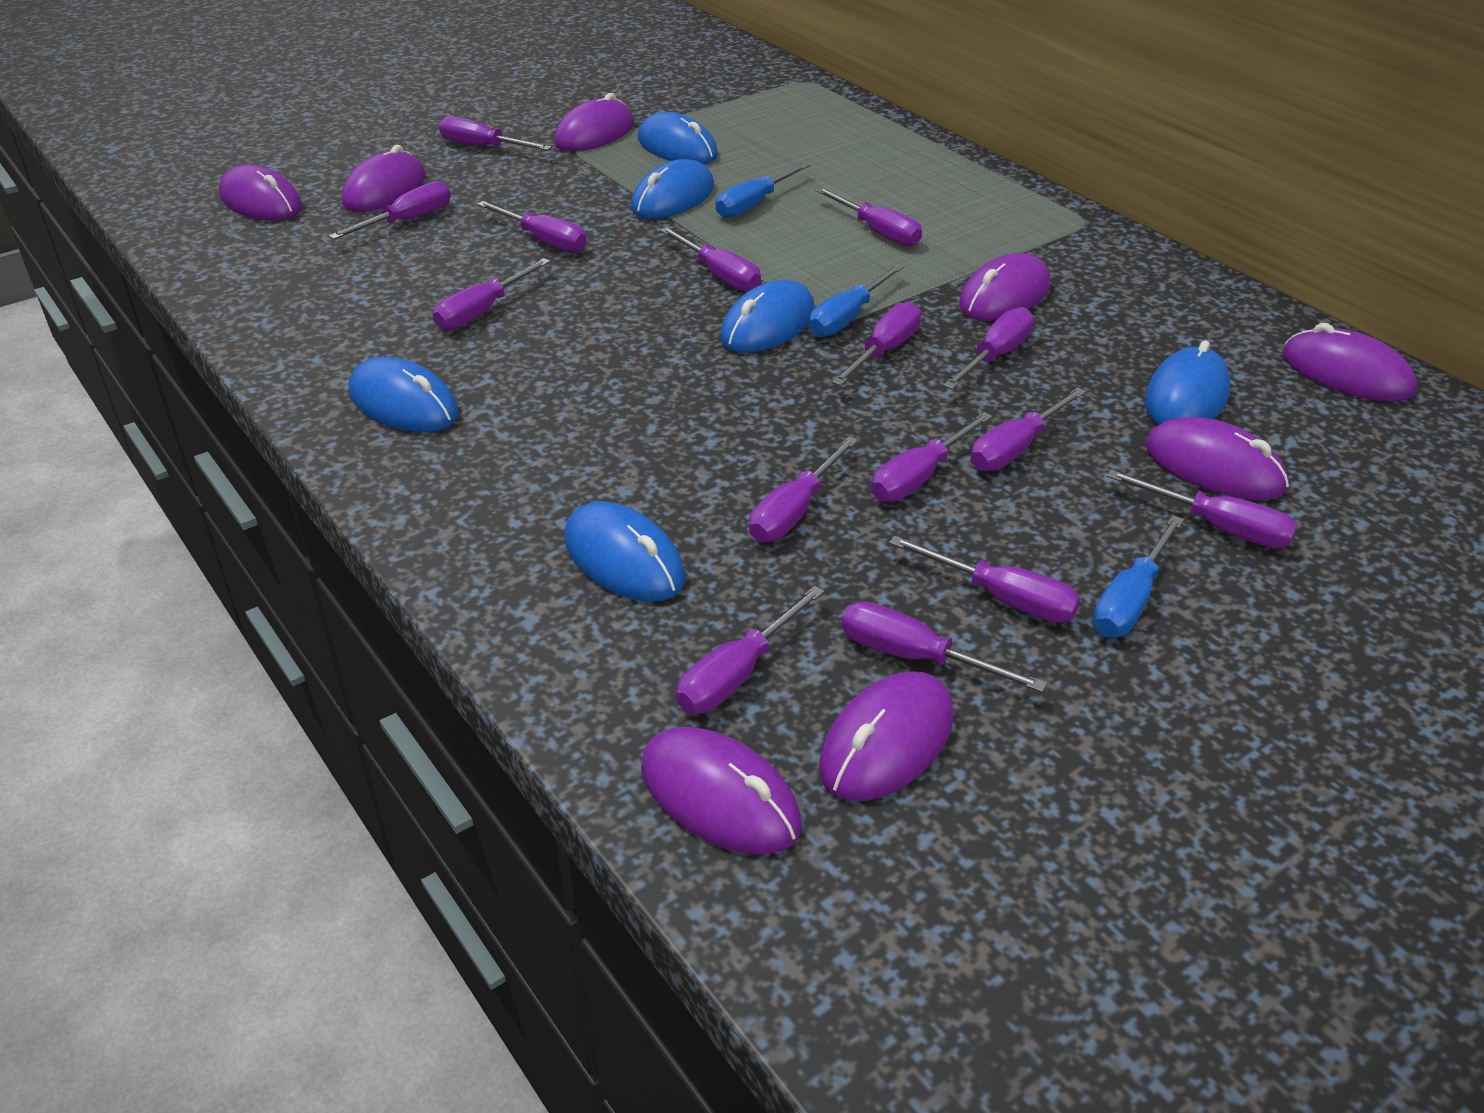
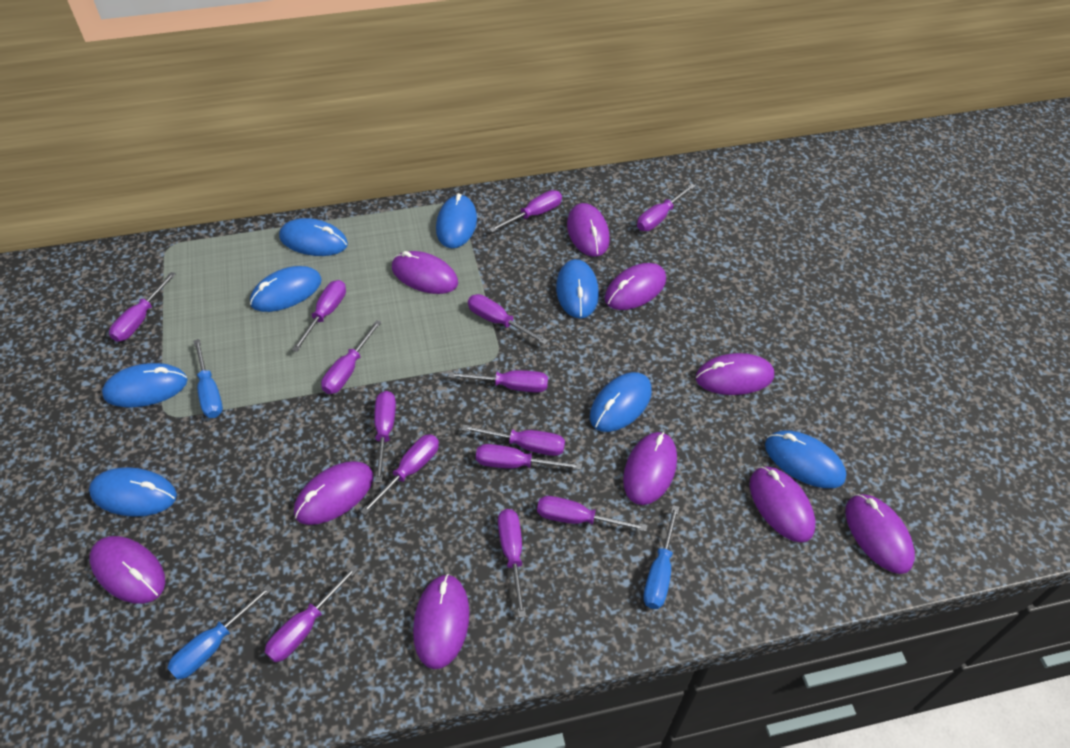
blue mouse: [349,357,459,432] [565,502,685,602] [631,159,714,219] [638,112,718,164] [720,280,815,353] [1145,340,1230,425] = 6 -> [89,467,177,517] [102,363,188,407] [250,266,322,312] [279,218,348,256] [436,193,477,248] [556,259,599,319] [590,372,652,432] [765,431,846,488] = 8
purple mouse: [219,164,302,221] [342,145,425,212] [554,93,634,151] [641,727,802,855] [819,671,954,801] [959,253,1050,321] [1145,417,1289,500] [1282,323,1417,402] = 8 -> [90,536,165,604] [294,461,373,525] [392,251,458,294] [413,574,469,669] [567,203,610,257] [605,263,666,310] [623,432,677,505] [696,353,774,395] [750,466,815,543] [845,494,915,574] = 10
purple screwdriver: [329,181,451,240] [433,258,550,330] [439,116,552,151] [477,201,587,252] [660,227,761,292] [676,586,824,713] [749,436,858,542] [815,187,922,246] [832,301,921,386] [841,602,1047,692] [871,412,993,502] [889,536,1080,623] [943,307,1034,389] [971,387,1086,471] [1107,470,1297,548] = 15 -> [109,272,176,342] [265,565,358,662] [292,280,346,352] [321,320,382,394] [360,434,439,515] [374,391,396,482] [448,370,548,393] [462,425,565,456] [468,294,548,345] [476,444,582,470] [489,190,562,233] [498,509,526,618] [537,496,647,532] [637,184,696,231] = 14

